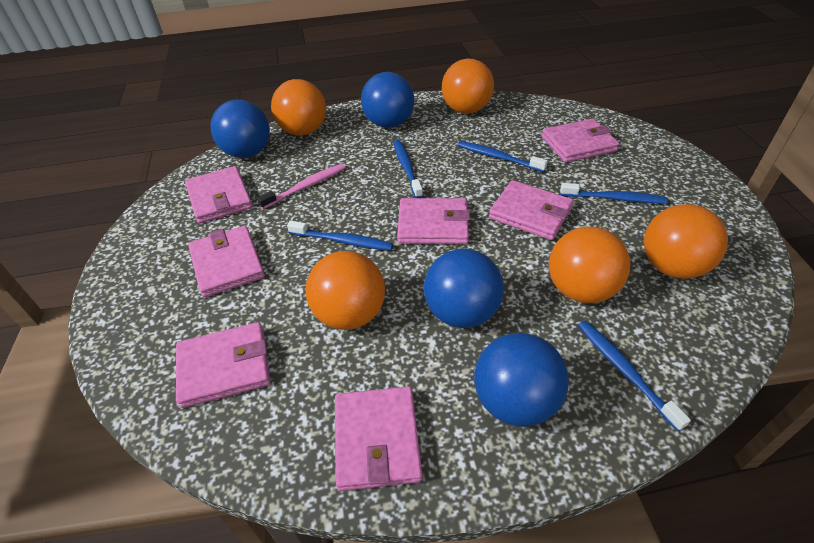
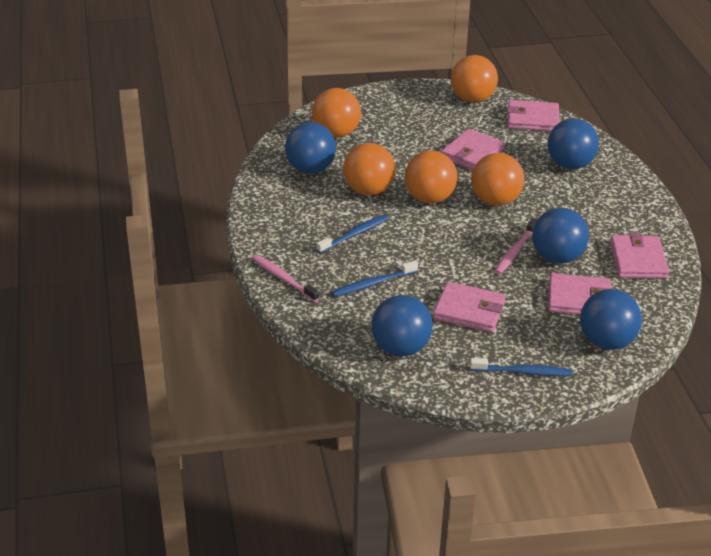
blue ball: [211,100,270,158] [361,72,414,128] [424,249,504,328] [474,333,569,427] = 4 -> [285,122,336,174] [371,295,433,356] [532,208,589,264] [547,118,599,169] [580,289,642,350] = 5
blue toothbrush: [287,221,393,251] [393,140,423,198] [458,141,548,172] [560,183,668,204] [578,321,691,431] = 5 -> [316,214,389,253] [332,261,418,297] [470,358,573,376] = 3
pink toothbrush: [257,164,346,209] = 1 -> [252,254,319,302] [495,218,537,274] = 2
pink wallet: [176,322,270,408] [185,166,252,224] [188,226,265,297] [335,386,422,491] [397,198,470,244] [489,180,574,240] [542,118,619,163] = 7 -> [433,282,506,332] [441,129,505,170] [507,100,559,131] [548,273,611,315] [610,233,669,279] = 5

